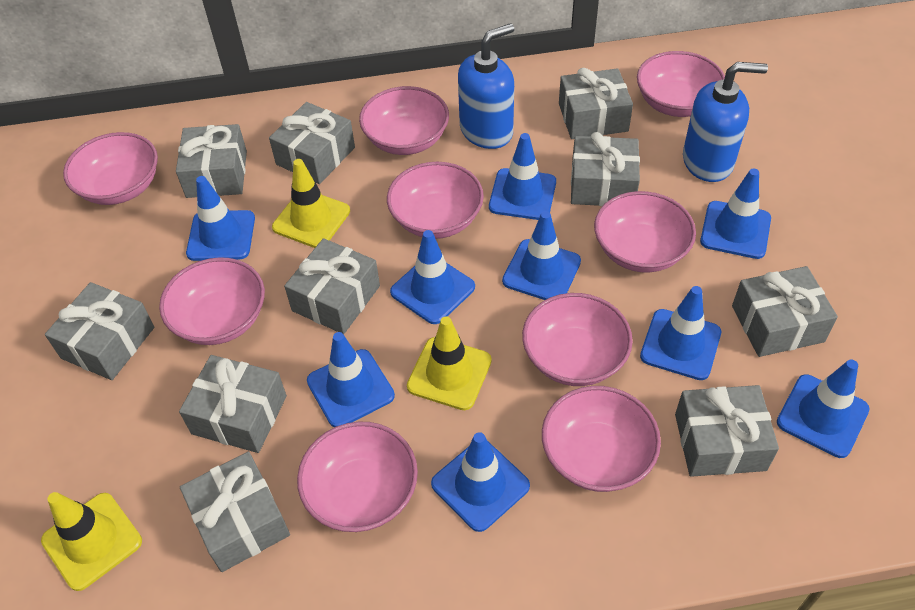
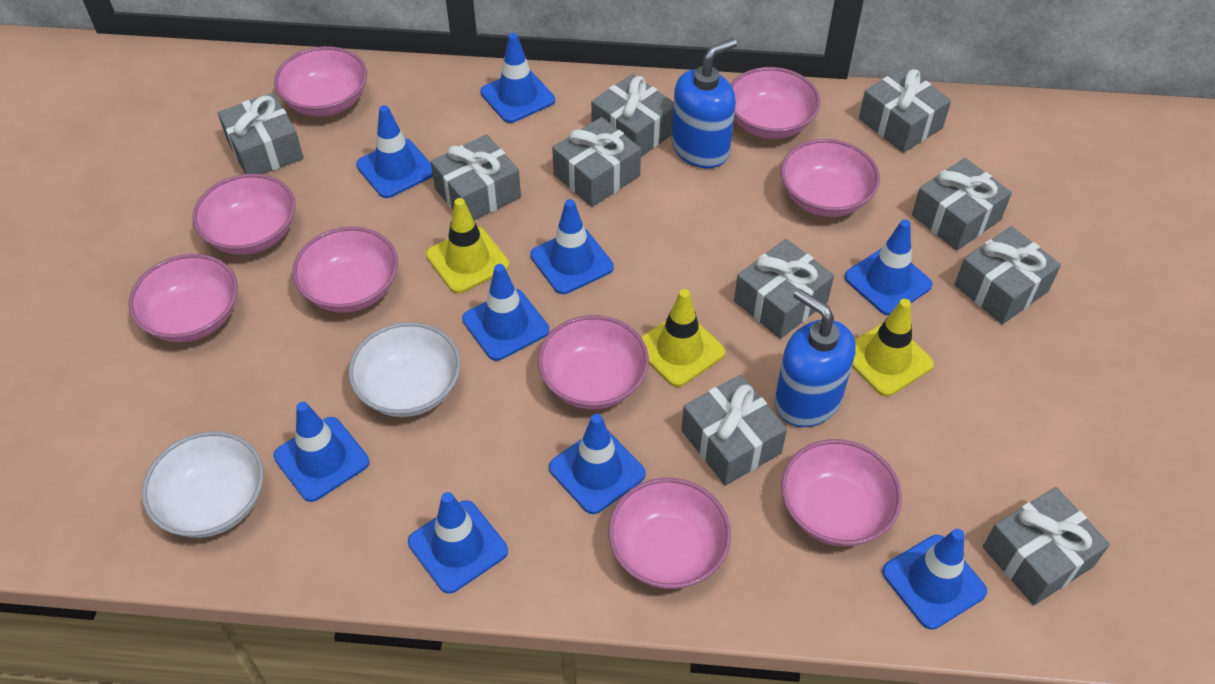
white bowl: none = 0 -> [142,431,264,538] [348,322,461,417] = 2

